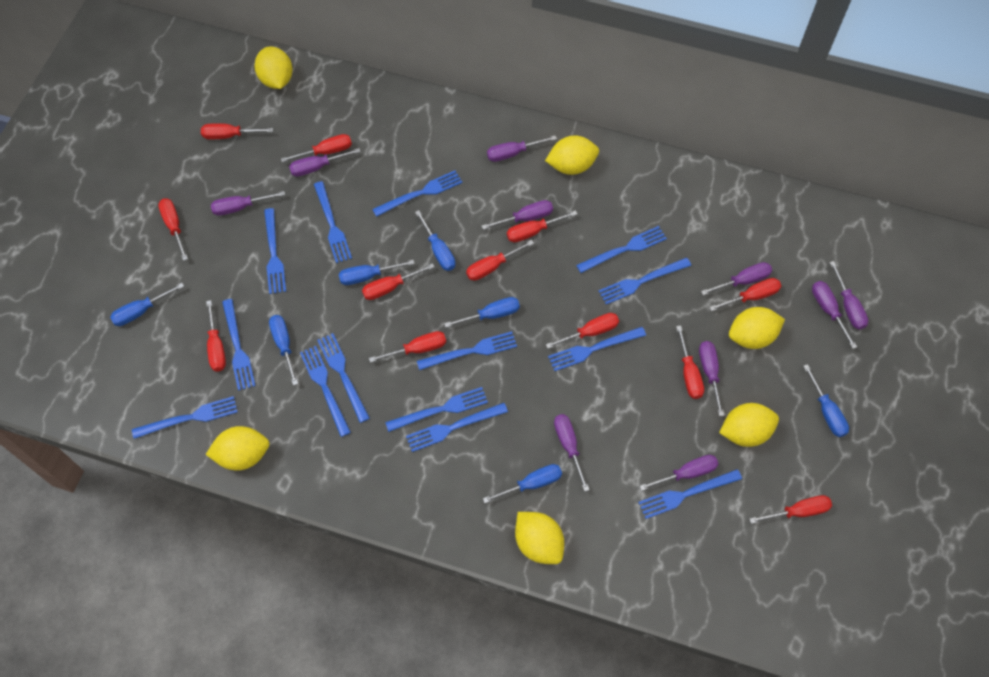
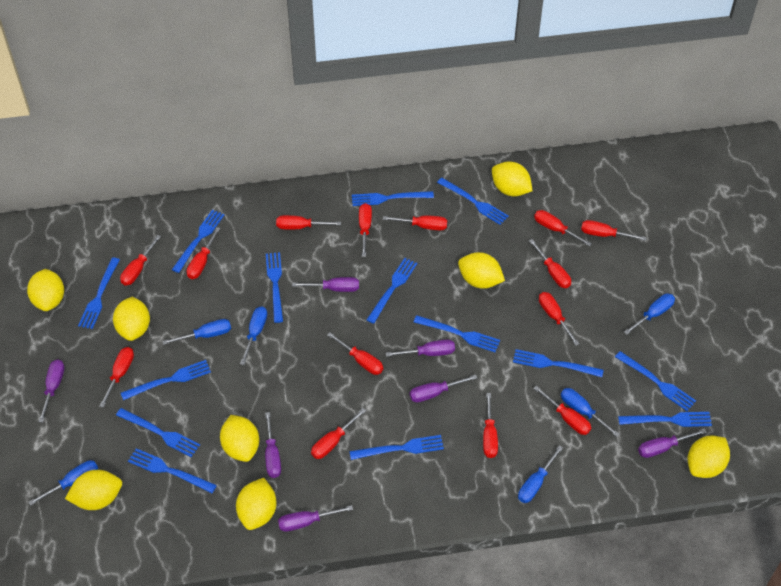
blue screwdriver: [110,283,184,326] [269,315,298,386] [339,260,414,285] [415,210,455,271] [444,297,520,328] [483,464,562,503] [803,364,849,437] = 7 -> [29,460,98,506] [163,319,231,345] [240,306,267,365] [518,445,563,503] [561,388,620,437] [624,293,675,335] = 6
purple screwdriver: [211,191,285,216] [289,148,360,177] [482,200,553,230] [487,136,557,162] [554,414,589,492] [639,455,718,491] [699,341,724,416] [701,262,772,295] [812,281,857,349] [829,261,868,329] = 10 -> [39,359,65,422] [265,412,281,478] [278,505,353,532] [292,277,359,292] [386,339,455,357] [410,375,477,402] [638,428,706,458] = 7
red screwdriver: [158,198,188,261] [201,123,273,139] [206,300,226,371] [281,134,352,162] [362,263,434,300] [369,331,446,363] [466,240,534,281] [507,210,577,243] [546,313,619,349] [676,325,704,399] [709,278,781,311] [749,495,832,524] = 12 -> [99,347,134,408] [120,235,161,285] [187,227,220,279] [276,215,341,230] [311,408,366,459] [327,332,383,375] [359,203,372,257] [383,216,447,230] [483,393,498,458] [529,239,571,288] [533,386,591,435] [534,210,592,246] [539,292,579,345] [581,220,647,241] = 14
yellow lemon: [205,426,270,471] [255,47,293,89] [515,512,564,564] [545,135,599,175] [719,403,779,447] [729,307,785,349] = 6 -> [27,269,64,311] [65,470,122,510] [113,297,150,341] [220,415,259,462] [236,478,276,530] [458,252,505,289] [492,162,532,196] [688,435,730,478] = 8

